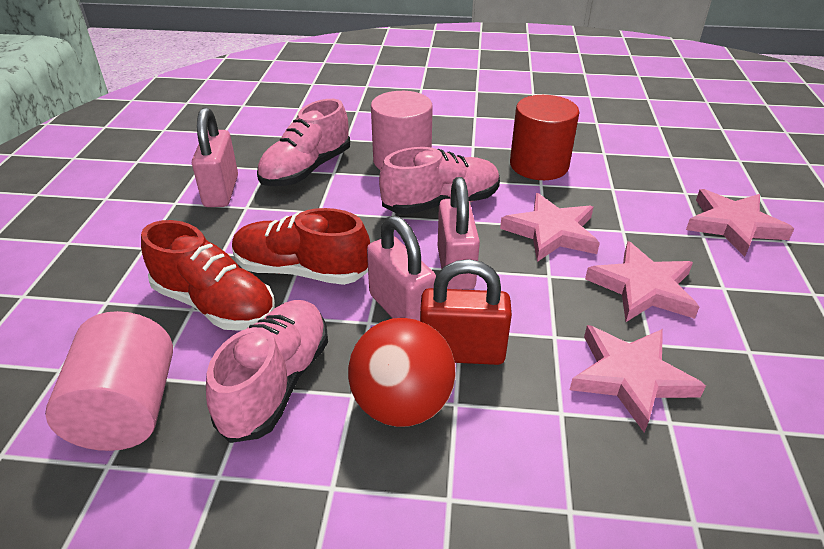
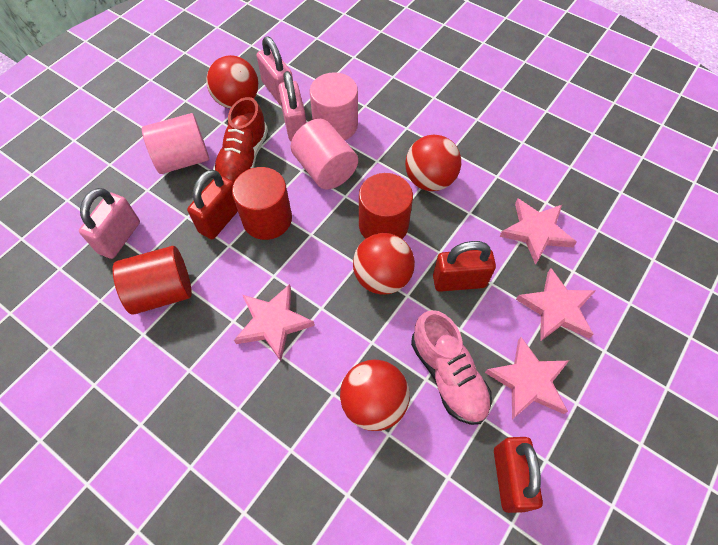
pink cylinder: [45,311,173,451] [371,91,433,170] = 2 -> [142,113,209,174] [291,119,358,189] [310,72,358,140] = 3
pink shoe: [206,300,328,443] [257,99,350,186] [379,147,500,215] = 3 -> [411,310,492,425] = 1
red ball: [348,318,456,427] = 1 -> [206,55,258,109] [340,359,410,431] [353,233,415,295] [405,135,461,191] = 4
red cylinder: [510,95,579,180] = 1 -> [113,246,192,315] [232,167,292,240] [359,173,413,239] = 3
red padlock: [420,259,512,365] = 1 -> [187,170,238,239] [433,241,496,292] [494,437,543,513] = 3
red shoe: [141,220,275,331] [232,208,370,285] = 2 -> [213,97,268,182] = 1

